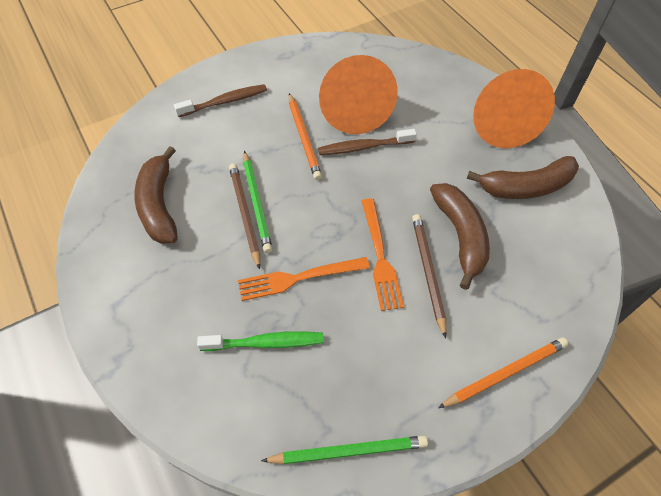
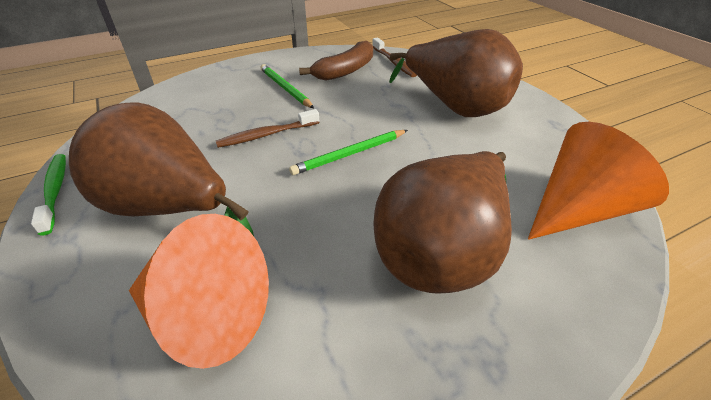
brown banana: [135,146,178,244] [430,183,490,290] [467,156,579,199] = 3 -> [299,41,373,81] = 1
brown pear: none = 0 -> [69,102,254,236] [373,151,512,293] [389,29,523,117] = 3
brown pencil: [229,163,260,270] [412,214,446,339] = 2 -> none = 0
orange fork: [238,257,370,301] [362,198,404,311] = 2 -> none = 0
orange pencil: [289,93,322,180] [438,337,568,408] = 2 -> none = 0

